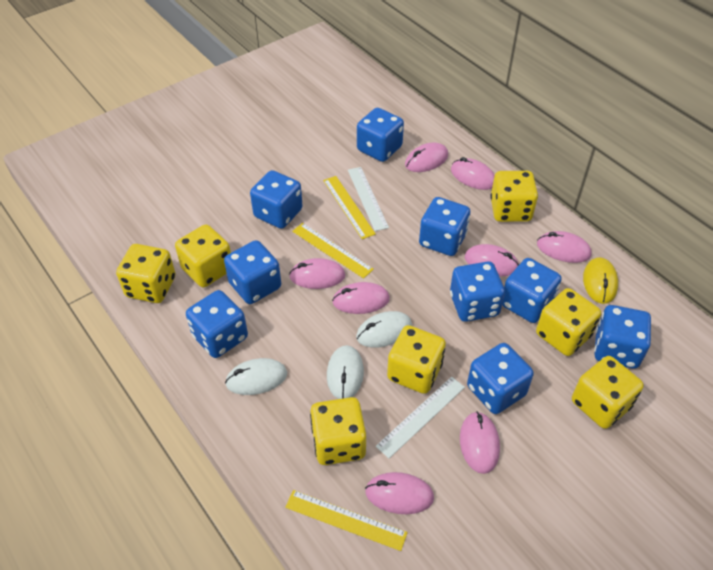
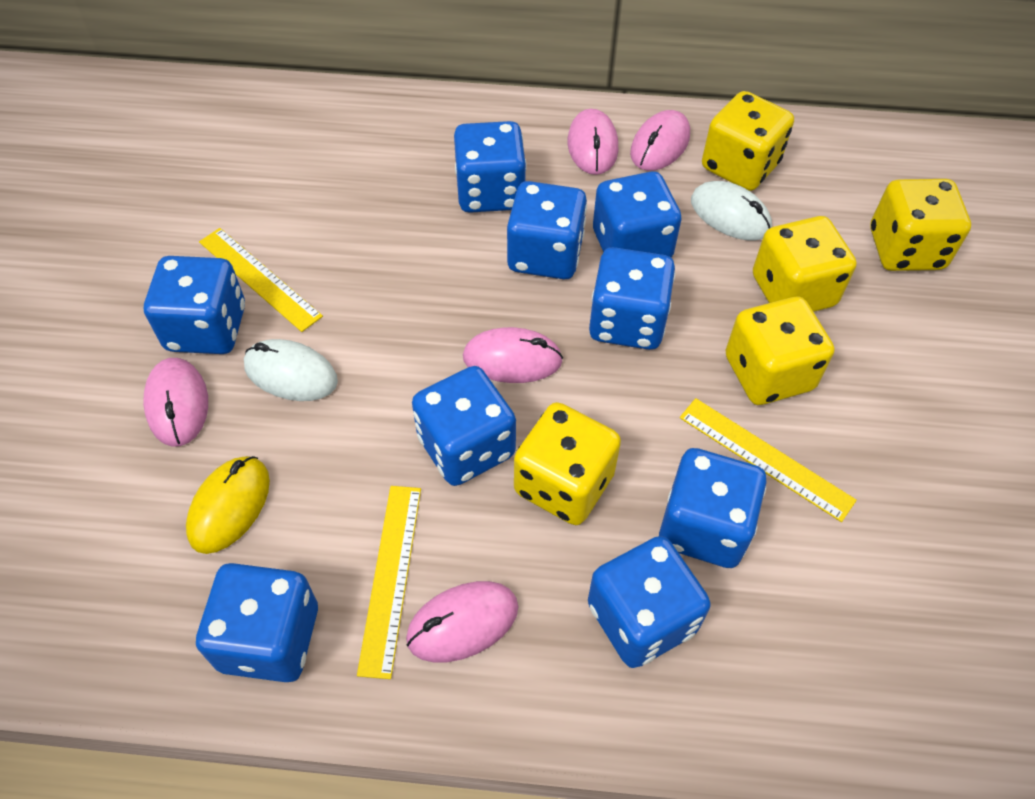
pink mouse: [289,258,345,289] [332,282,390,314] [365,472,434,514] [405,142,448,172] [451,157,495,190] [460,411,500,474] [465,244,519,276] [537,231,592,263] = 8 -> [143,358,208,447] [406,581,518,663] [463,327,563,383] [568,109,618,175] [630,110,690,171] = 5
white mouse: [225,358,287,395] [327,345,364,399] [356,311,412,348] = 3 -> [244,339,338,401] [691,181,772,241] = 2
white ruler: [348,167,389,231] [376,377,465,458] = 2 -> none = 0
yellow dice: [116,244,176,303] [175,224,231,287] [310,397,366,465] [387,325,446,394] [490,171,538,222] [536,288,601,356] [572,356,644,429] = 7 -> [514,402,621,525] [702,91,794,191] [726,297,834,405] [753,216,857,312] [870,179,971,271] = 5

